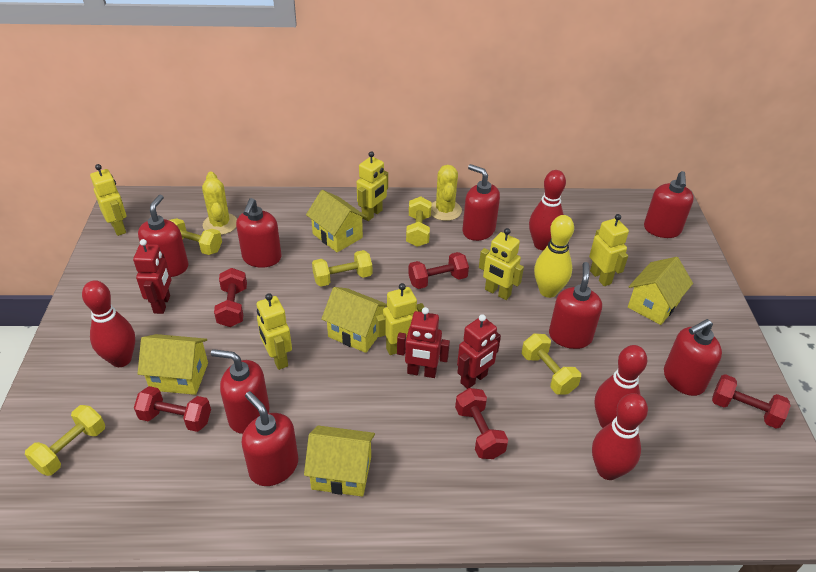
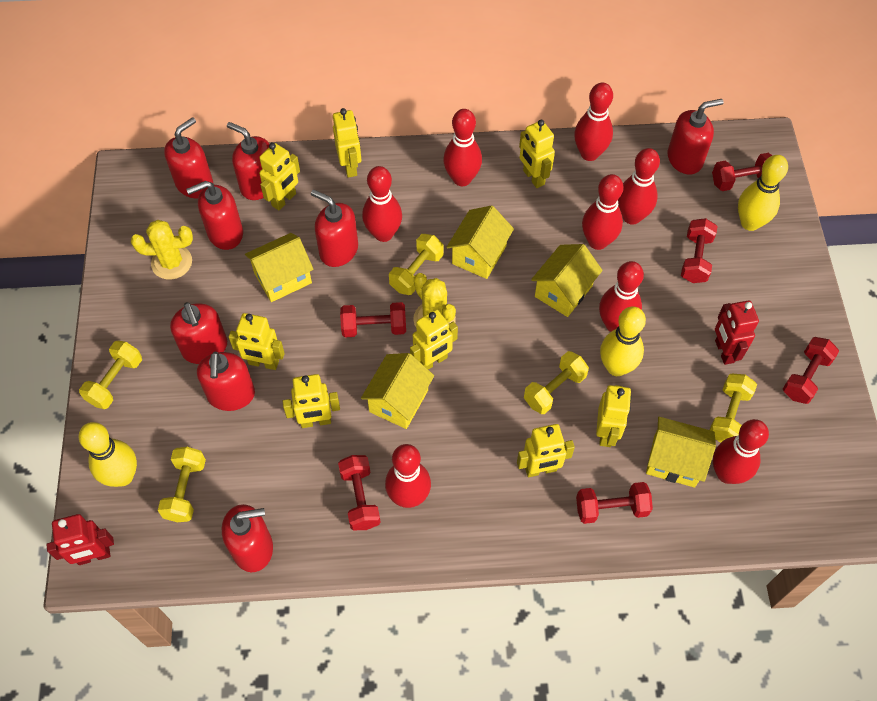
red bowling pin: [82,280,135,367] [529,170,566,250] [592,393,648,480] [595,345,647,428] = 4 -> [362,166,402,242] [385,444,431,508] [443,109,482,186] [574,82,613,161] [582,174,624,250] [599,261,644,332] [618,148,660,225] [713,419,769,484] = 8
red dumbbell: [134,386,211,432] [214,268,247,327] [408,252,469,289] [455,388,508,459] [712,374,790,429] = 5 -> [338,455,380,530] [340,302,406,337] [576,482,653,524] [681,218,718,283] [712,153,773,191] [783,337,839,404] = 6
red robot: [133,239,171,314] [397,307,450,378] [457,314,501,389] = 3 -> [46,514,114,565] [715,300,759,365] = 2
yellow bowling pin: [534,215,574,298] = 1 -> [79,422,137,487] [600,306,646,376] [738,155,788,231] = 3
yellow robot: [90,164,126,236] [257,293,292,370] [357,151,388,221] [376,283,424,355] [479,228,524,300] [589,214,629,286] = 6 -> [229,313,285,370] [259,143,300,210] [283,374,340,428] [333,108,361,178] [410,309,458,370] [517,424,575,477] [519,119,555,188] [596,385,631,447] = 8

